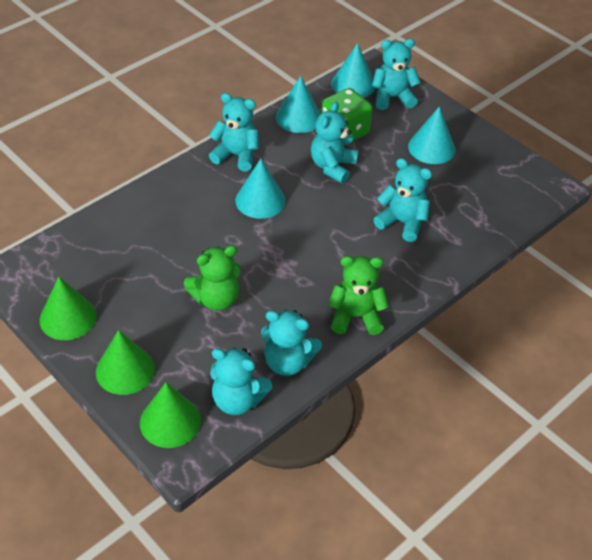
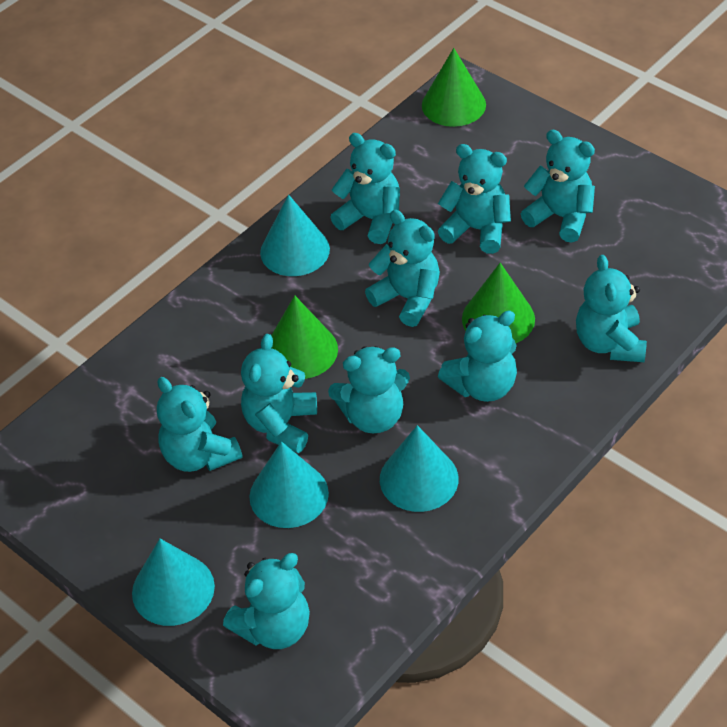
green dice: [322,88,372,145] = 1 -> none = 0
green teddy bear: [184,245,241,311] [328,256,389,335] = 2 -> none = 0
turquoise teddy bear: [209,93,259,172] [210,348,273,415] [261,310,322,376] [311,102,358,183] [372,39,421,110] [373,158,432,242] = 6 -> [157,377,242,472] [223,553,310,649] [241,334,317,453] [328,346,410,434] [330,133,400,244] [365,210,440,327] [438,144,511,254] [438,311,517,402] [521,130,595,243] [576,255,647,362] = 10

